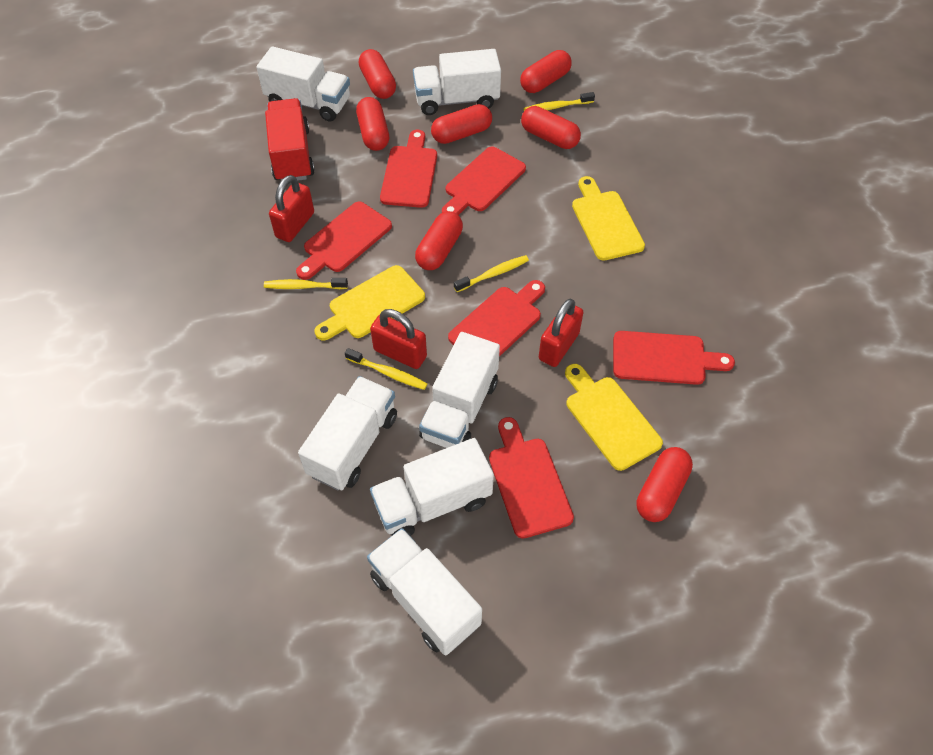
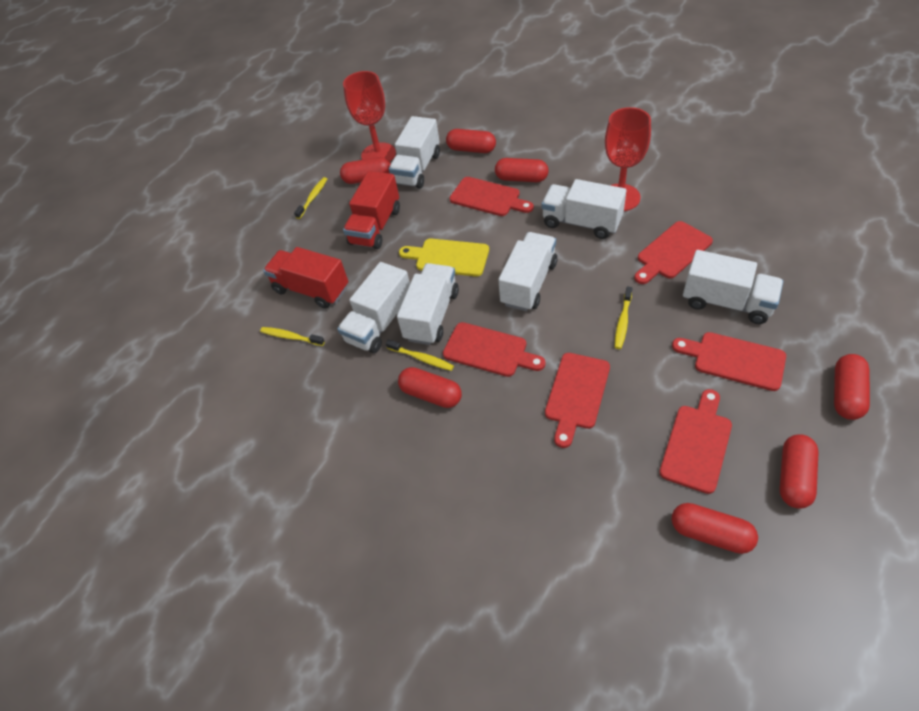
red goblet: none = 0 -> [343,71,396,162] [605,107,651,211] = 2
red padlock: [269,175,314,242] [370,309,427,369] [539,299,584,367] = 3 -> none = 0
red truck: [265,98,315,181] = 1 -> [263,247,348,309] [343,171,400,249] = 2
yellow cutting board: [315,265,425,340] [565,364,663,471] [572,176,645,261] = 3 -> [399,239,489,277] = 1

